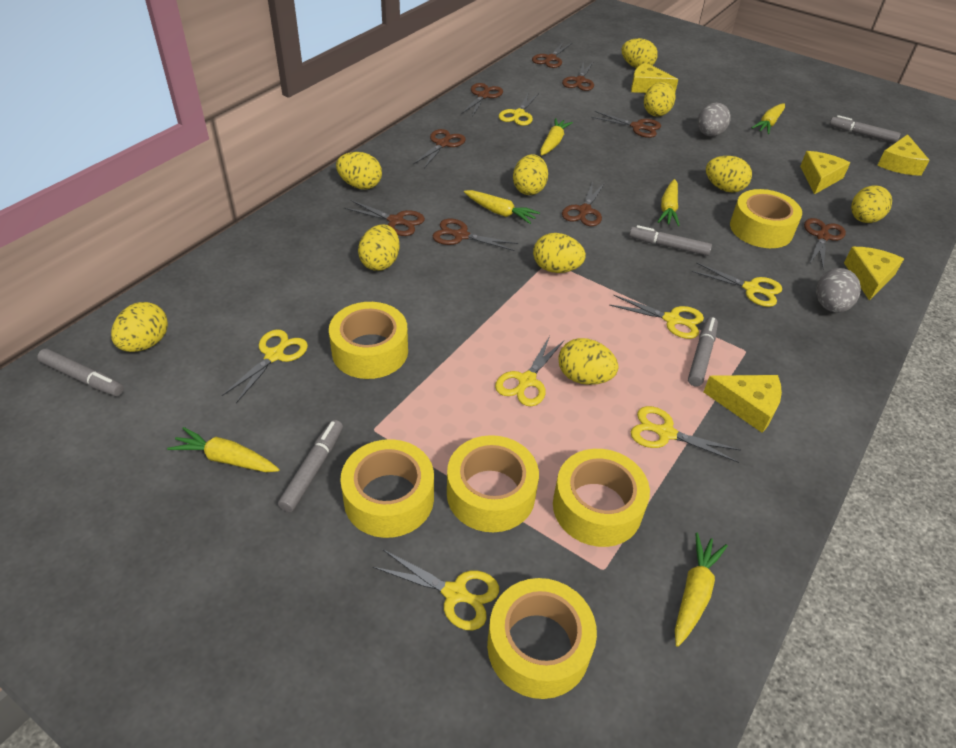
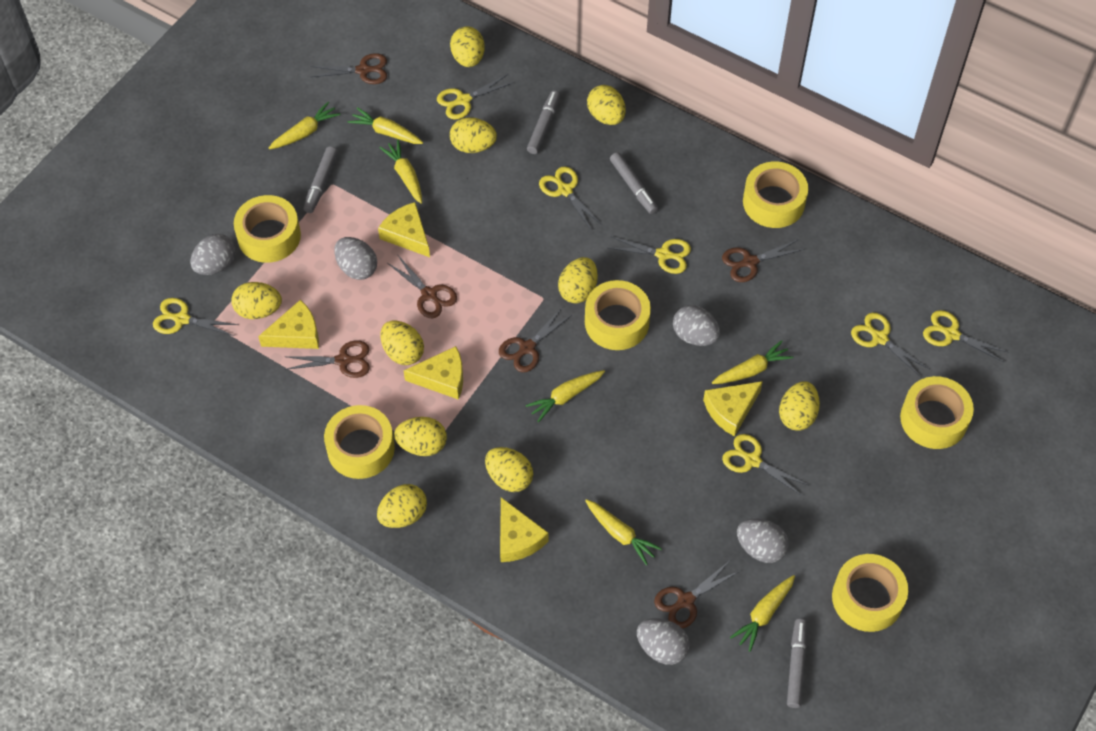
brown scissors: [344,200,425,236] [413,129,466,168] [433,219,518,251] [462,83,503,117] [532,42,572,68] [562,62,594,91] [562,181,605,226] [591,111,661,138] [804,218,846,269] = 9 -> [284,340,370,378] [310,53,387,84] [388,254,457,318] [499,308,572,372] [654,562,739,628] [722,239,805,282] = 6
grey egg: [698,103,731,137] [816,268,861,313] = 2 -> [190,234,236,275] [334,237,377,280] [637,618,690,665] [673,305,720,346] [737,519,789,563] = 5
grey marker: [37,349,124,396] [278,420,343,512] [629,225,712,256] [688,317,718,387] [829,115,901,143] = 5 -> [303,146,338,213] [527,91,560,154] [610,152,658,214] [787,619,807,708] = 4
yellow carrot: [167,427,280,472] [464,190,540,224] [540,118,573,156] [658,179,680,226] [675,533,728,647] [752,103,785,134] = 6 -> [268,102,341,150] [348,107,423,144] [379,140,422,204] [526,370,605,422] [585,499,662,565] [712,340,793,384] [730,575,795,652] = 7

